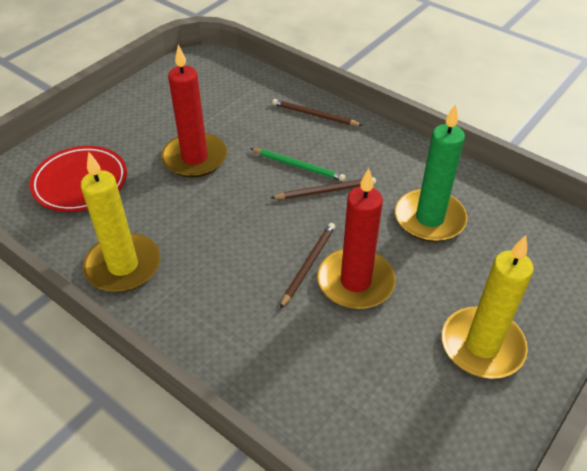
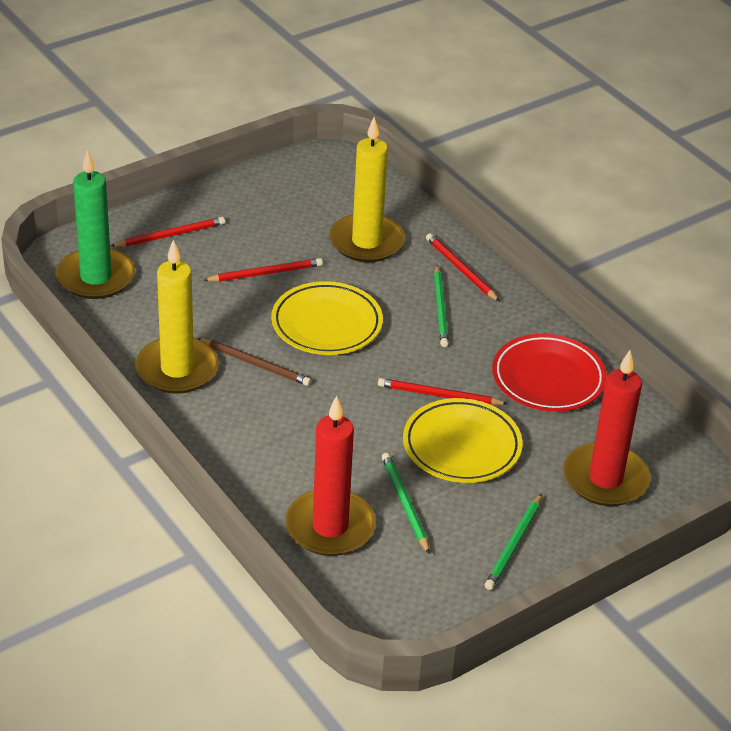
brown pencil: [271,177,376,199] [272,99,363,126] [280,223,335,309] = 3 -> [197,338,311,386] = 1
green pencil: [250,148,346,181] = 1 -> [382,453,429,554] [434,265,449,347] [485,493,542,590] = 3
red pencil: none = 0 -> [111,217,225,247] [204,258,323,282] [378,378,508,405] [426,233,500,302] = 4
yellow plate: none = 0 -> [271,281,383,355] [403,398,523,483] = 2

